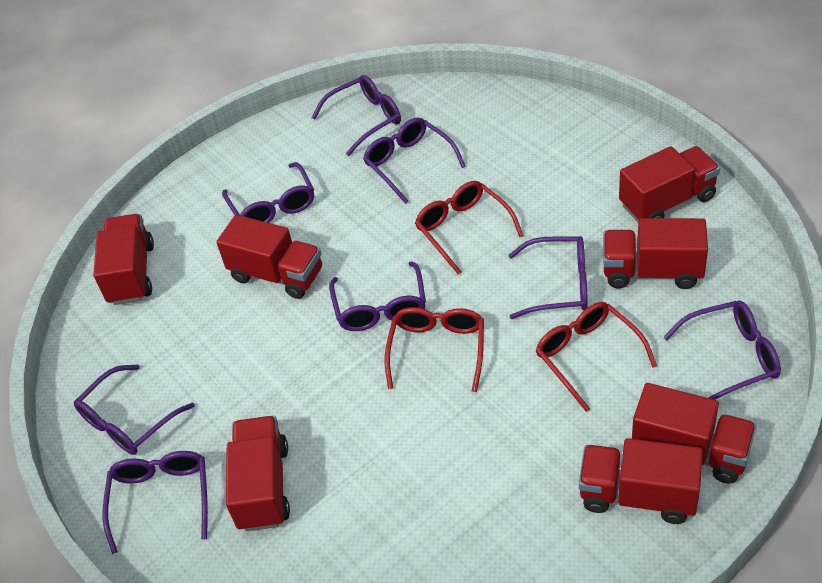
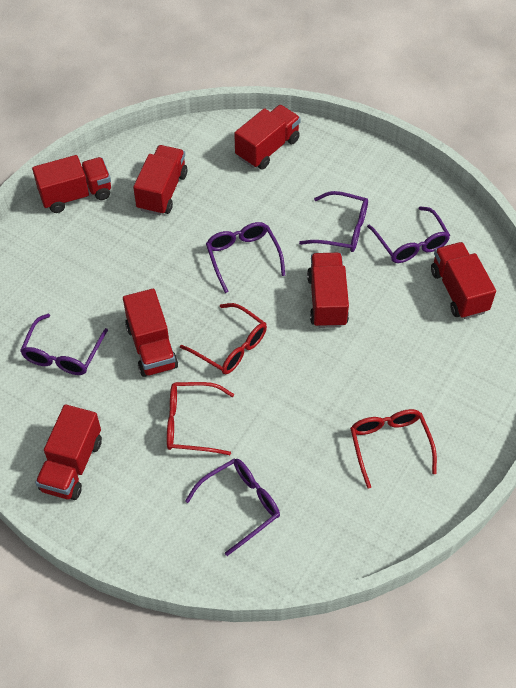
purple glasses: [74,364,195,455] [102,451,208,554] [222,162,314,223] [311,75,401,156] [329,261,426,331] [363,117,466,204] [508,236,588,319] [664,301,781,400] = 8 -> [20,314,108,375] [185,458,280,556] [206,222,285,293] [299,191,368,252] [367,206,450,263] = 5

